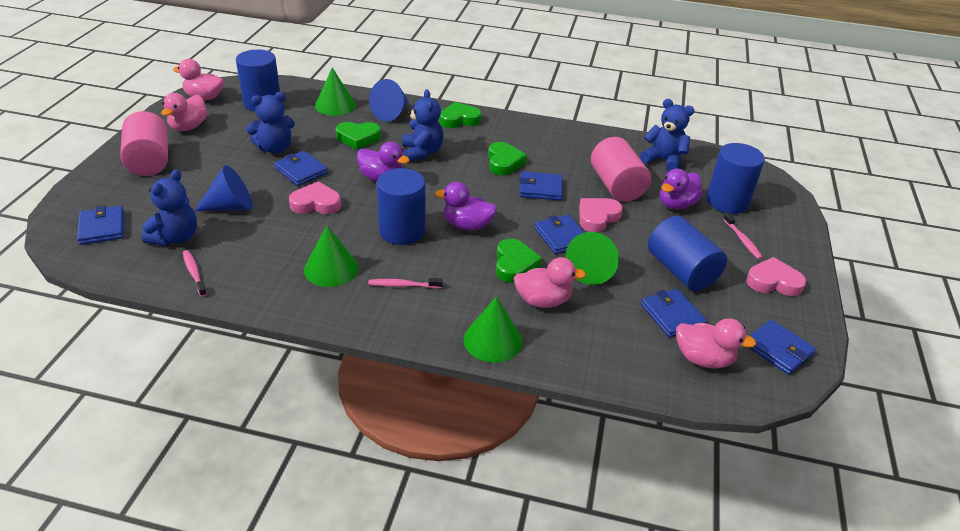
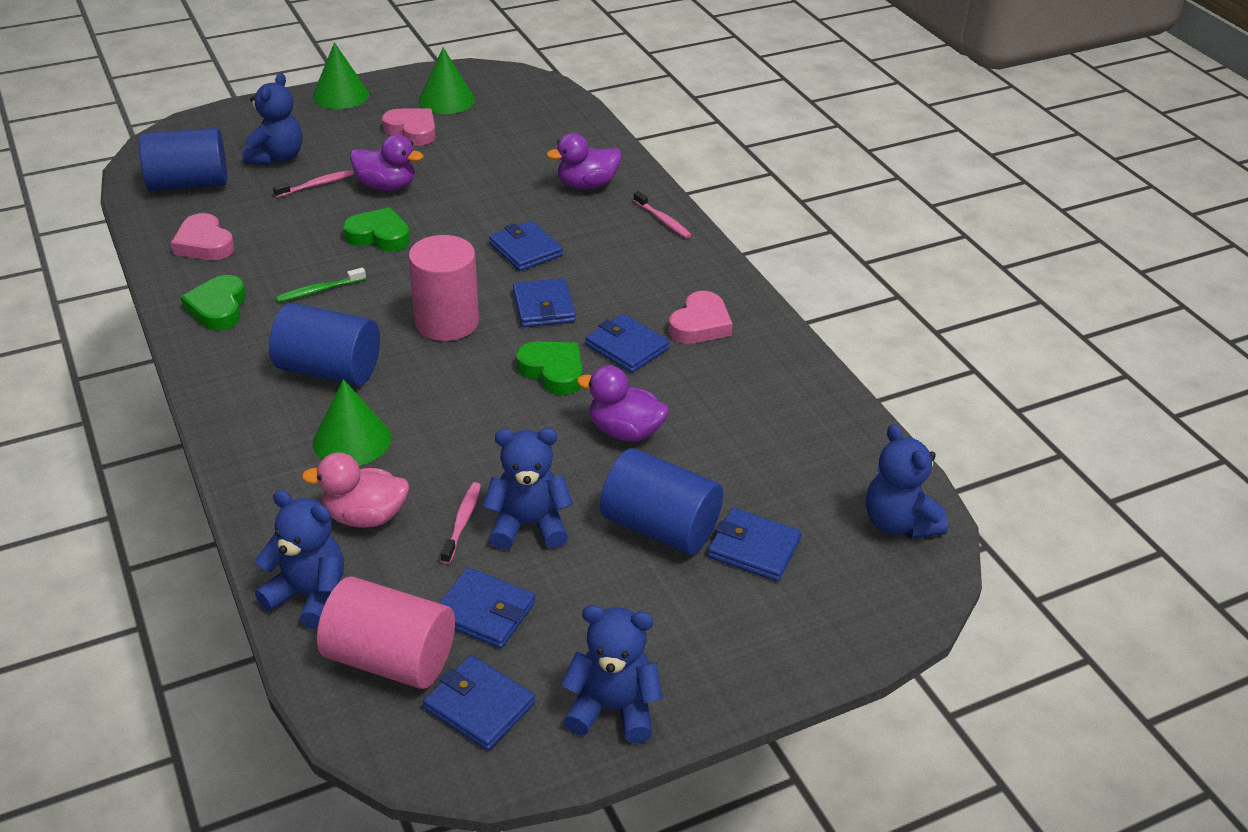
blue cone: [194,165,253,211] [369,79,409,122] = 2 -> none = 0
blue cylinder: [236,49,280,111] [377,168,425,245] [648,216,727,291] [706,143,765,214] = 4 -> [139,128,227,191] [269,303,380,386] [600,448,723,555] = 3
blue teddy bear: [142,169,197,246] [246,92,295,153] [402,89,443,161] [640,99,694,172] = 4 -> [242,73,302,165] [255,490,344,629] [483,428,573,550] [561,605,663,744] [866,424,948,539] = 5
green cone: [304,225,359,287] [315,67,356,116] [464,296,522,363] [565,232,619,285] = 4 -> [313,42,369,109] [313,379,391,466] [419,47,475,114] = 3
green heart: [335,122,381,149] [439,102,482,128] [488,142,527,175] [496,239,542,283] = 4 -> [181,275,246,331] [343,207,410,252] [516,341,582,395] = 3
green toothbrush: none = 0 -> [276,267,366,302] = 1
pink duck: [161,93,207,131] [173,59,224,100] [514,257,586,308] [676,318,756,369] = 4 -> [301,452,409,528] = 1

